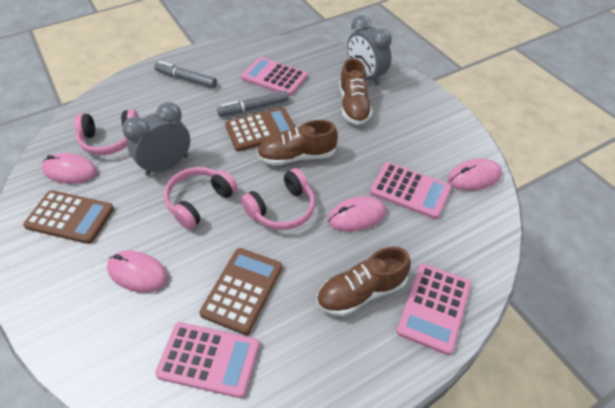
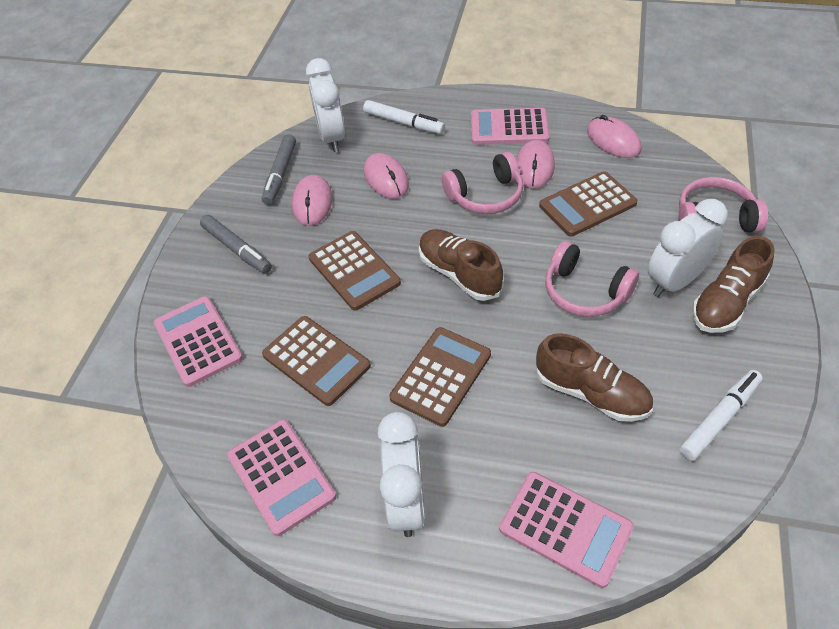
brown calculator: [23,190,114,244] [200,248,283,335] [225,107,295,151] = 3 -> [262,316,371,406] [309,231,401,311] [389,327,491,427] [539,171,637,237] = 4
grey clock: [122,102,190,176] [347,15,392,86] = 2 -> none = 0
white clock: none = 0 -> [306,58,345,152] [378,412,425,537] [648,199,728,297] = 3
white marker: none = 0 -> [363,100,445,134] [679,370,763,461] = 2

